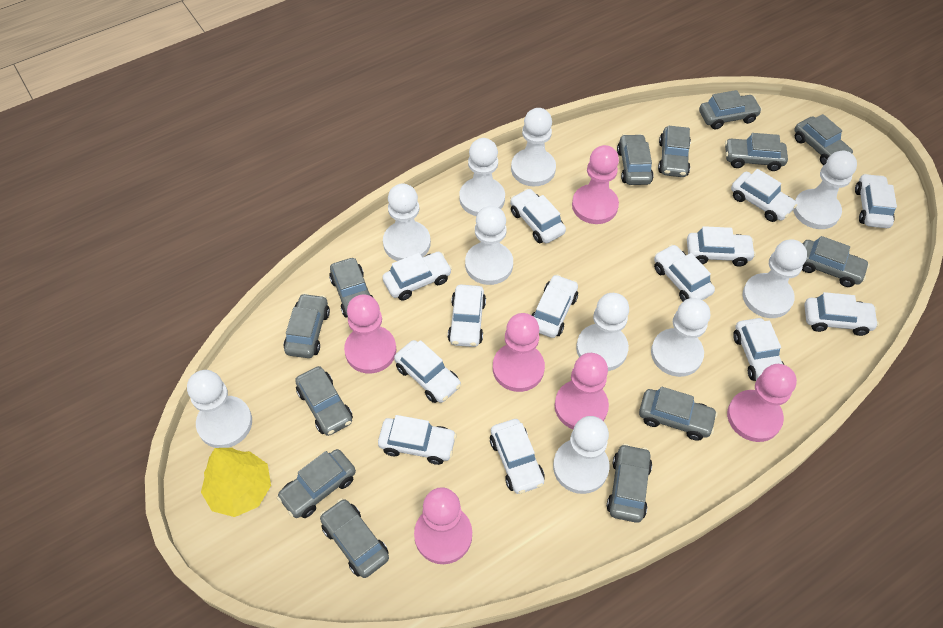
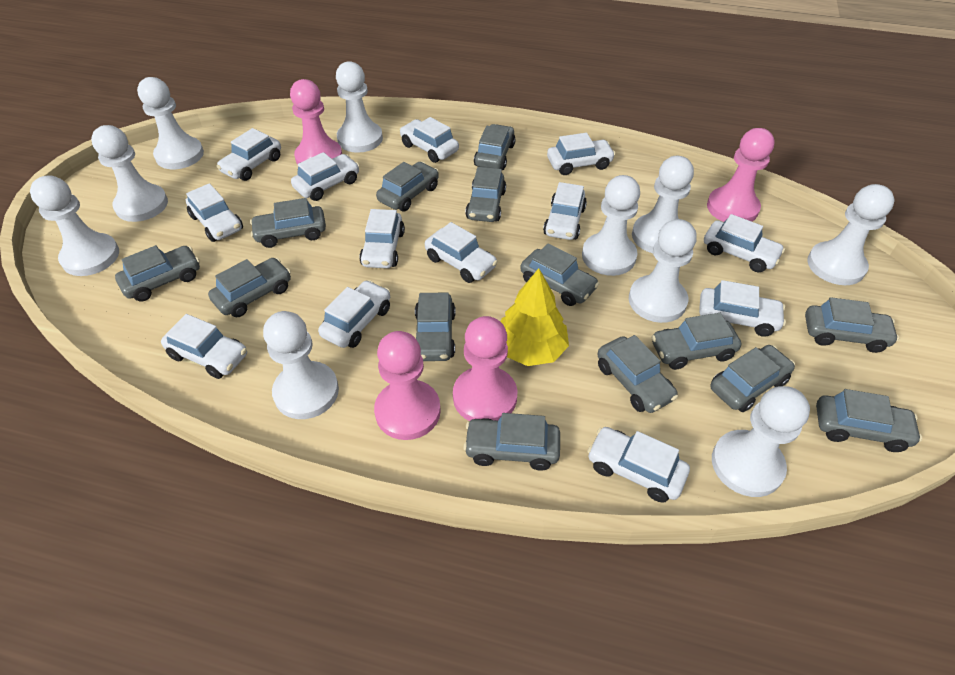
grey car: [277,449,356,518] [284,293,330,358] [295,366,353,436] [320,498,389,578] [329,258,374,318] [607,444,652,523] [617,134,654,185] [639,387,718,441] [658,126,691,177] [699,90,762,130] [725,133,788,171] [794,114,854,165] [802,236,870,287] = 13 -> [115,245,200,302] [208,258,291,317] [250,198,326,248] [376,162,439,211] [415,293,456,361] [463,413,560,471] [465,167,506,222] [474,124,516,170] [520,243,599,306] [597,335,678,413] [651,313,741,370] [710,345,795,412] [805,297,899,353] [816,389,922,452] = 14
pink pawn: [344,294,396,374] [414,487,472,564] [493,313,545,392] [555,353,609,430] [572,145,619,224] [727,364,797,442] = 6 -> [290,79,342,165] [374,331,441,440] [453,316,517,421] [707,128,775,222] = 4

